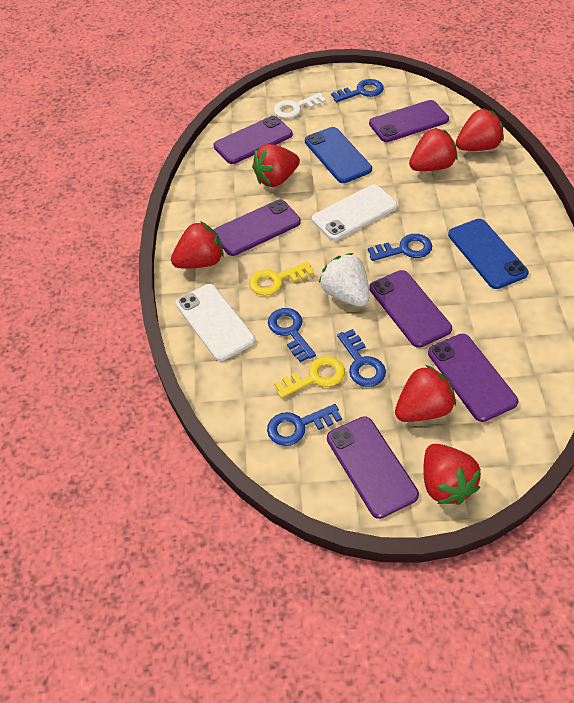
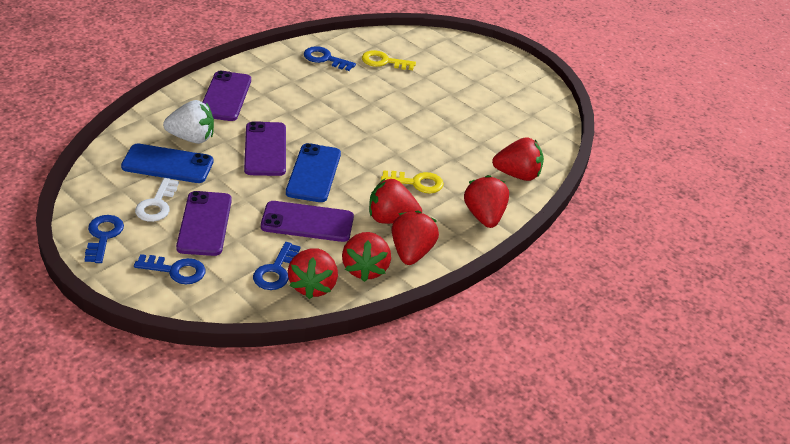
blue key: [267,404,342,446] [268,308,316,362] [331,79,384,102] [337,329,386,387] [368,234,432,261] = 5 -> [84,215,124,263] [134,254,206,284] [253,242,301,290] [304,46,356,71] = 4
purple phone: [213,116,293,164] [214,200,301,256] [327,416,419,519] [369,100,449,142] [369,270,452,348] [428,334,518,422] = 6 -> [176,191,232,256] [203,71,251,121] [244,121,286,176] [261,201,354,242] = 4
white phone: [176,284,255,361] [312,184,398,241] = 2 -> none = 0

